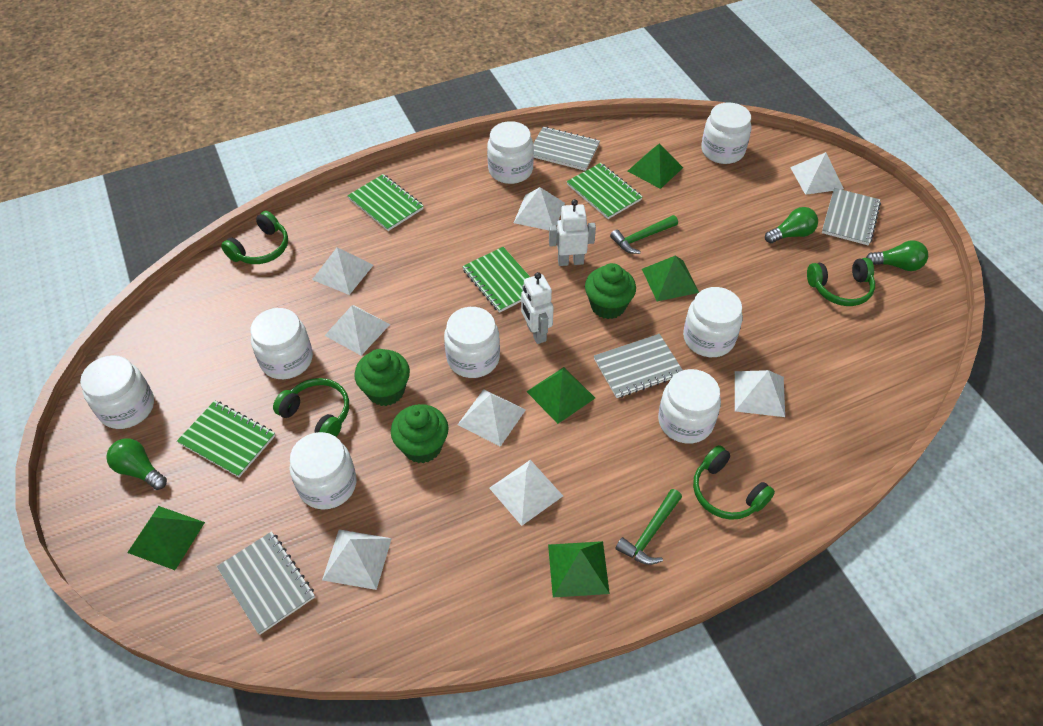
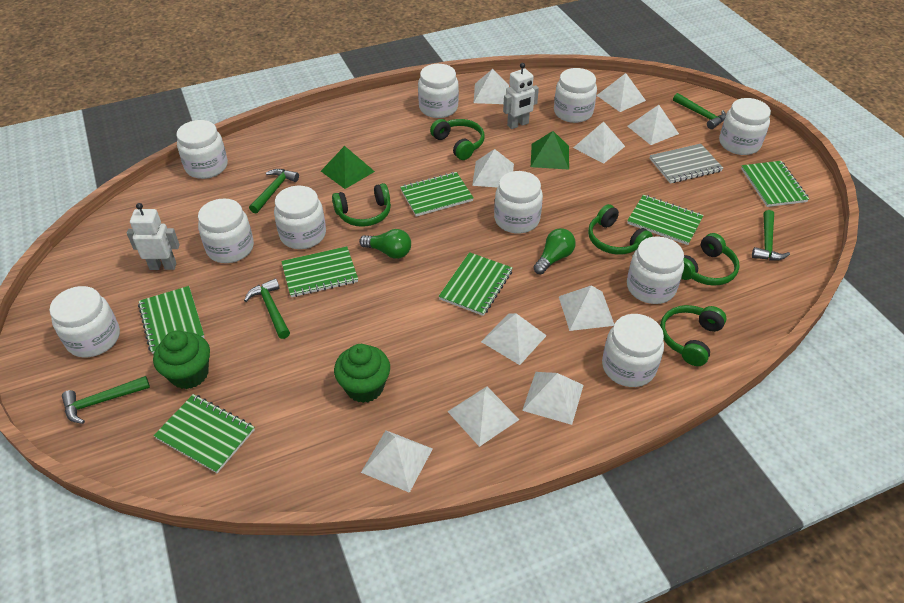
green cupcake: [354,349,410,406] [391,404,448,463] [585,263,636,319] = 3 -> [153,330,210,389] [334,344,390,403] = 2
green hammer: [610,215,678,254] [615,489,682,565] = 2 -> [62,376,150,424] [244,278,290,339] [249,169,299,214] [673,93,726,129] [752,210,790,261] = 5
green headphones: [221,211,288,264] [273,378,349,437] [693,445,775,520] [807,258,875,306] = 4 -> [332,183,391,227] [430,119,485,160] [588,204,653,255] [660,305,726,366] [681,233,740,286] = 5
green light bulb: [106,438,167,490] [765,207,818,243] [866,241,928,271] = 3 -> [359,229,411,259] [533,228,576,274] = 2
green notebook: [177,401,275,477] [347,174,424,231] [462,247,530,313] [567,163,643,219] = 4 -> [138,286,205,354] [153,394,255,473] [281,246,358,297] [400,172,474,216] [439,252,512,316] [627,195,704,245] [741,161,809,207] = 7
green pyramid: [127,506,205,570] [526,367,595,424] [548,541,610,597] [628,143,683,189] [642,256,699,301] = 5 -> [321,146,375,189] [531,131,569,170] = 2
grey notebook: [217,531,315,635] [533,127,600,171] [594,334,683,398] [822,188,881,245] = 4 -> [649,144,723,183] = 1
white jar: [80,355,154,429] [250,308,313,379] [289,432,357,509] [444,307,500,378] [487,121,534,184] [658,369,721,444] [683,287,743,357] [701,102,751,164] = 8 -> [50,286,120,357] [177,120,228,179] [198,199,254,263] [274,186,326,249] [418,64,459,118] [494,171,543,234] [554,68,597,123] [602,314,664,387] [627,236,684,304] [719,98,771,155] = 10
white pyramid: [312,247,373,295] [322,529,392,590] [324,305,390,355] [458,389,526,447] [489,460,563,526] [514,187,565,230] [735,370,785,417] [790,152,844,195] = 8 -> [361,430,433,493] [447,386,519,447] [472,149,514,187] [474,69,509,104] [481,313,547,365] [522,372,584,425] [559,285,614,331] [573,122,625,164] [596,73,646,112] [627,105,679,145] = 10

